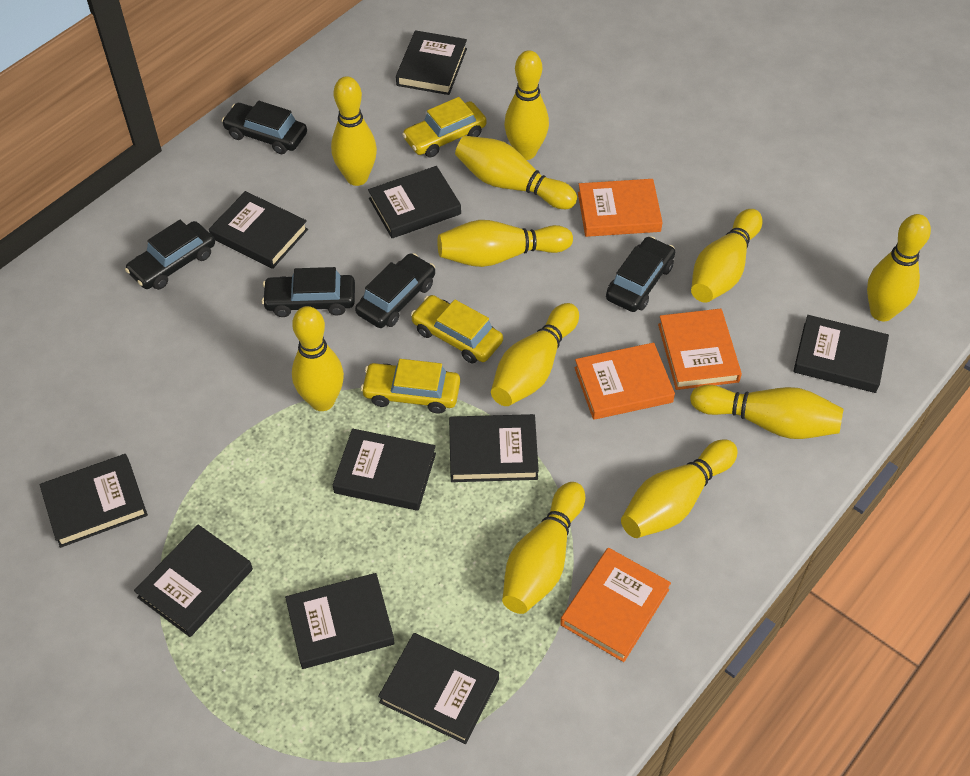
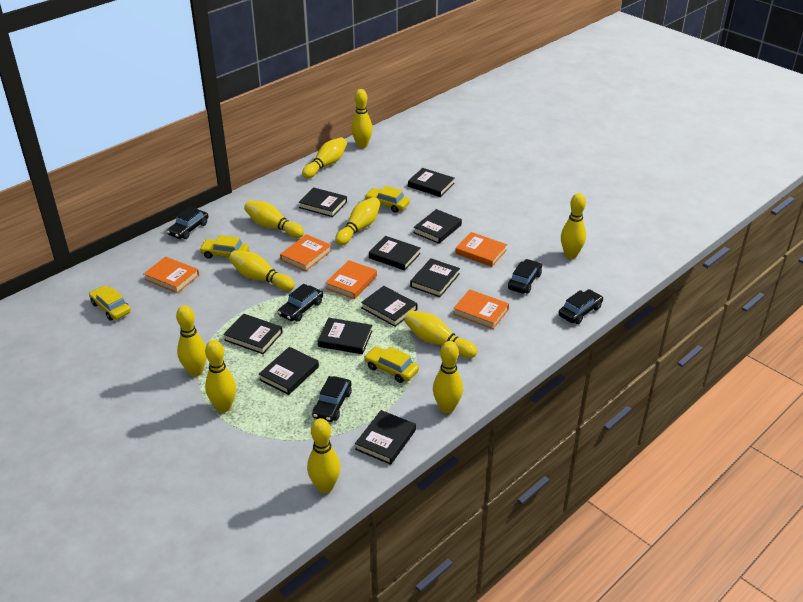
orange book: [560,548,671,662] [574,343,675,420] [578,179,663,237] [658,309,742,390] = 4 -> [143,257,199,293] [280,234,332,271] [326,260,377,299] [453,289,509,329] [455,232,507,267] = 5
yellow car: [361,359,460,414] [402,97,487,157] [411,295,503,364] = 3 -> [89,286,131,321] [199,235,249,259] [364,346,419,383] [365,186,410,213] = 4

